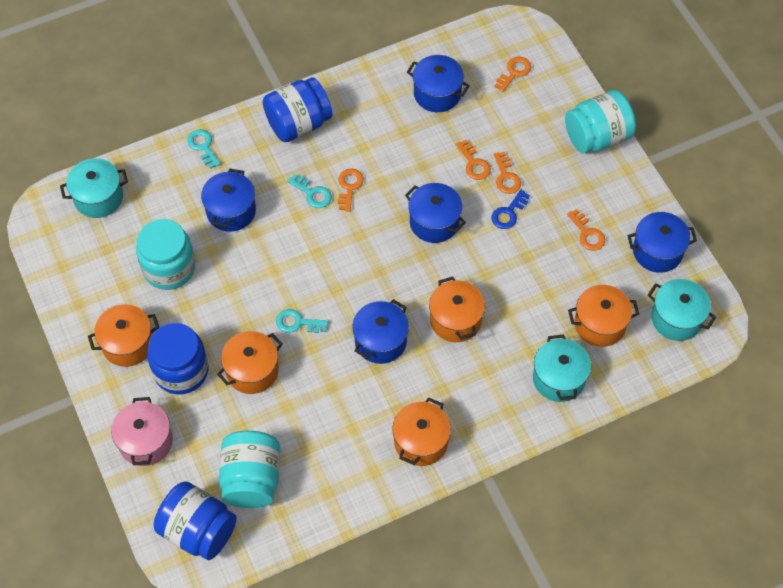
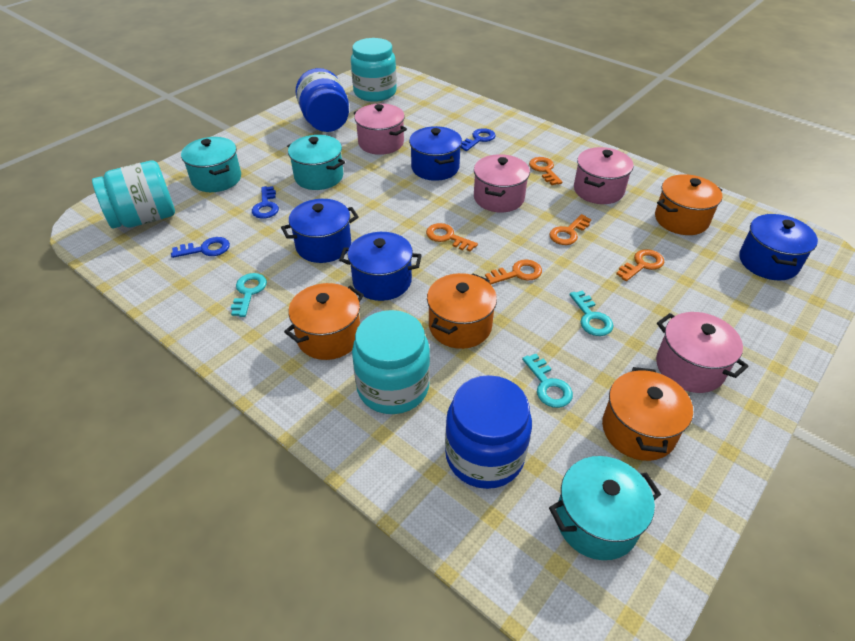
blue jar: [147,323,208,395] [154,481,237,560] [263,77,332,142] = 3 -> [295,68,349,132] [445,375,532,489] = 2
blue key: [491,190,530,229] = 1 -> [171,237,230,258] [252,186,279,219] [460,128,496,151] = 3
blue pot: [201,168,256,232] [352,299,409,364] [405,183,466,243] [407,55,470,112] [627,212,697,273] = 5 -> [281,199,359,263] [339,232,422,301] [409,126,462,181] [739,214,818,280] = 4
orange pot: [88,304,160,367] [217,331,283,394] [392,397,451,466] [429,277,485,342] [568,285,639,347] = 5 -> [284,283,364,360] [427,273,497,349] [602,367,693,461] [655,174,723,235] = 4
pink pot: [111,397,173,466] = 1 -> [354,103,407,155] [474,154,530,212] [574,147,633,204] [656,312,749,393] = 4

